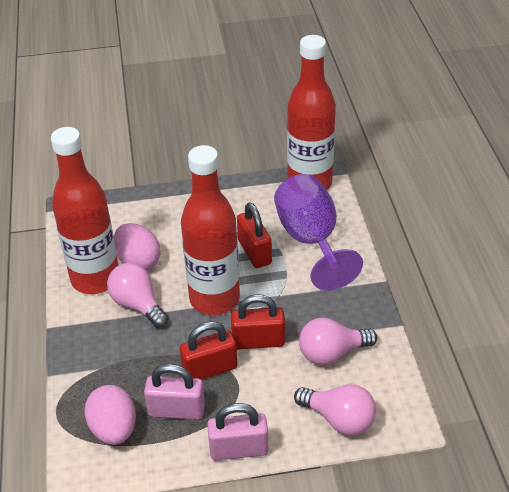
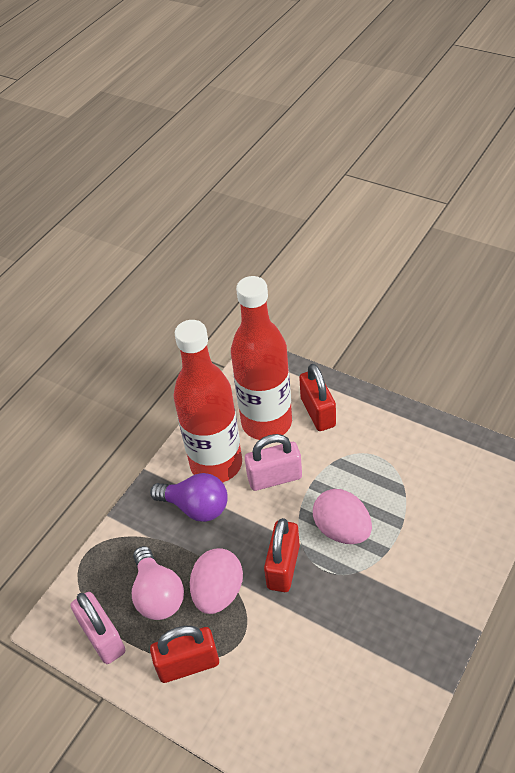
pink light bulb: [107,263,168,328] [294,384,376,436] [299,318,377,365] = 3 -> [132,546,184,620] = 1
purple goblet: [274,174,363,290] = 1 -> none = 0
purple light bulb: none = 0 -> [150,473,228,522] = 1
red bottle: [51,127,119,294] [181,145,240,315] [287,35,336,190] = 3 -> [173,320,242,482] [231,276,292,440] = 2

